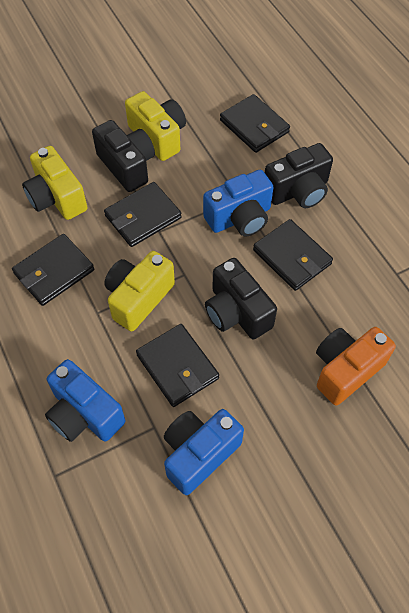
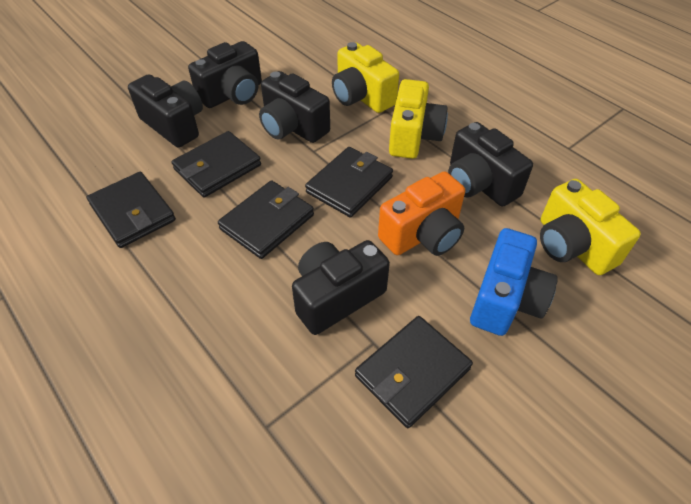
black camera: [92,120,155,192] [205,258,277,339] [265,143,333,208] = 3 -> [128,74,203,148] [188,41,262,108] [259,71,330,143] [292,240,390,335] [448,122,533,207] = 5
blue camera: [45,359,125,442] [164,409,244,495] [203,170,273,236] = 3 -> [470,228,558,336] = 1

